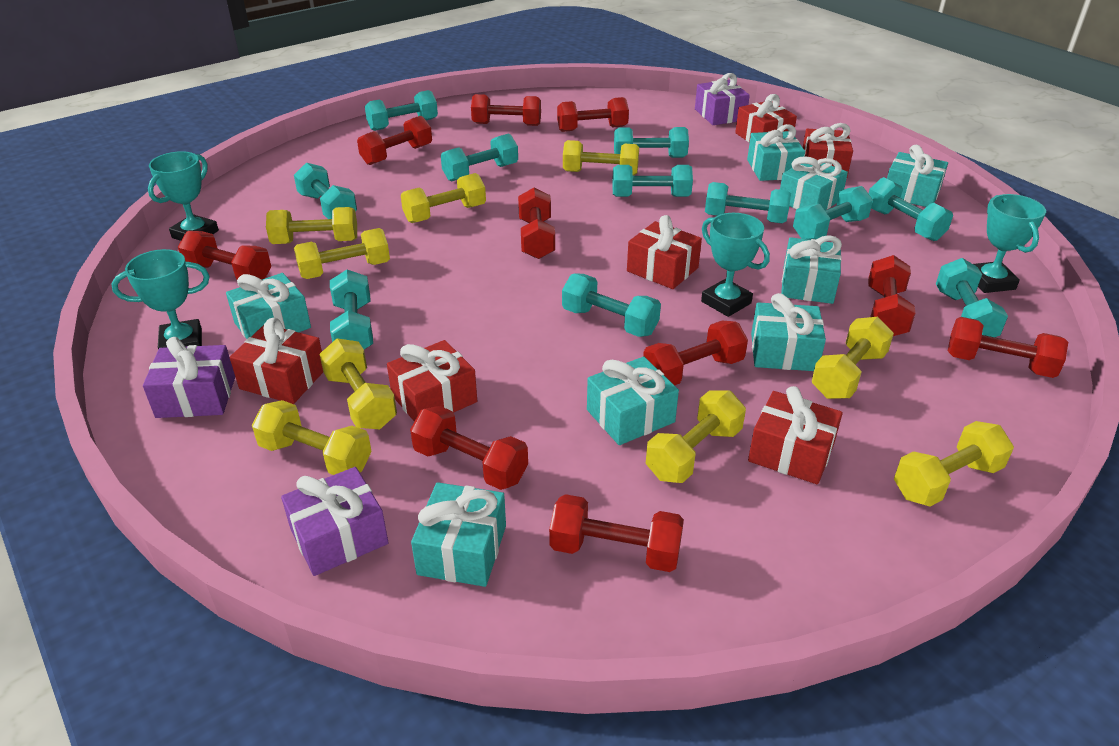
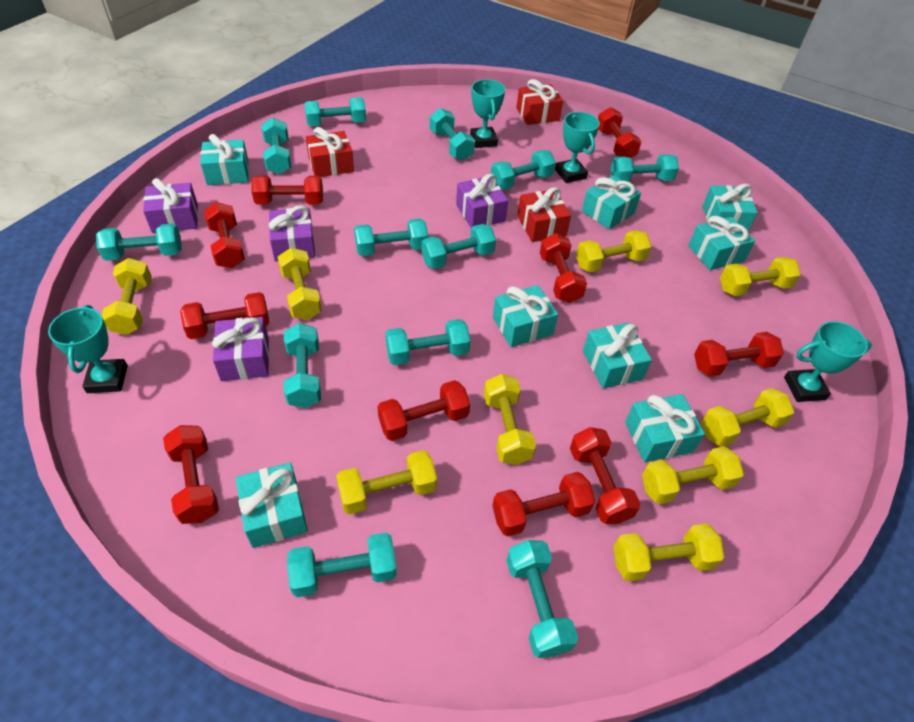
purple gift: [143,337,235,418] [281,467,388,576] [695,73,750,125] = 3 -> [143,178,198,233] [212,317,269,381] [269,205,315,262] [456,174,508,228] = 4
red gift: [230,318,323,404] [387,340,477,422] [627,215,702,289] [735,94,797,143] [748,386,843,484] [803,123,853,177] = 6 -> [306,127,354,177] [516,79,563,125] [517,187,571,242] = 3
turquoise dumbbell: [294,163,357,219] [330,269,373,349] [365,90,438,131] [441,134,518,182] [562,273,661,337] [612,165,693,197] [614,127,689,158] [705,182,791,223] [793,186,873,240] [868,177,953,241] [936,258,1008,337] = 11 -> [96,224,182,261] [262,118,291,174] [284,323,321,408] [287,533,397,597] [304,97,366,126] [354,219,428,256] [386,319,470,365] [421,224,496,269] [430,108,475,161] [491,150,556,190] [507,540,578,658] [611,154,679,182] = 12

